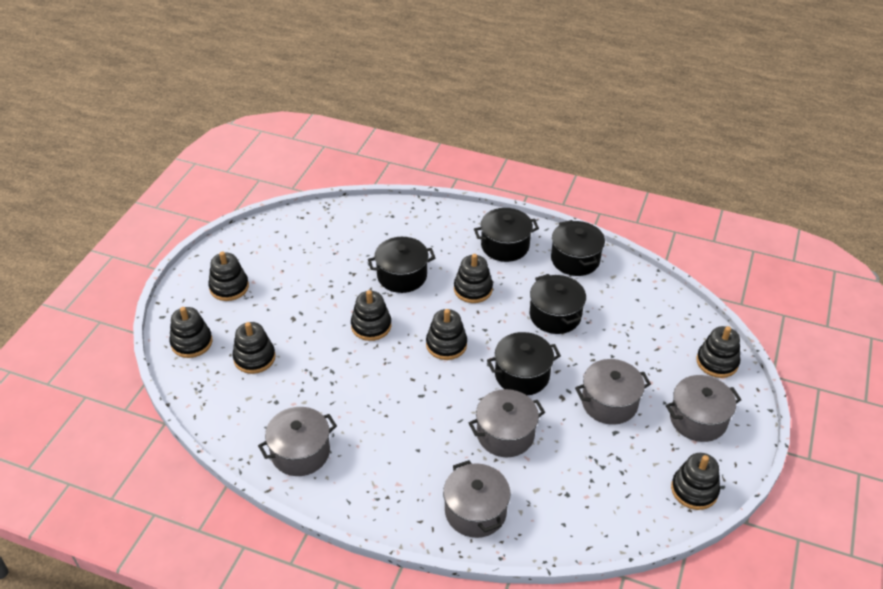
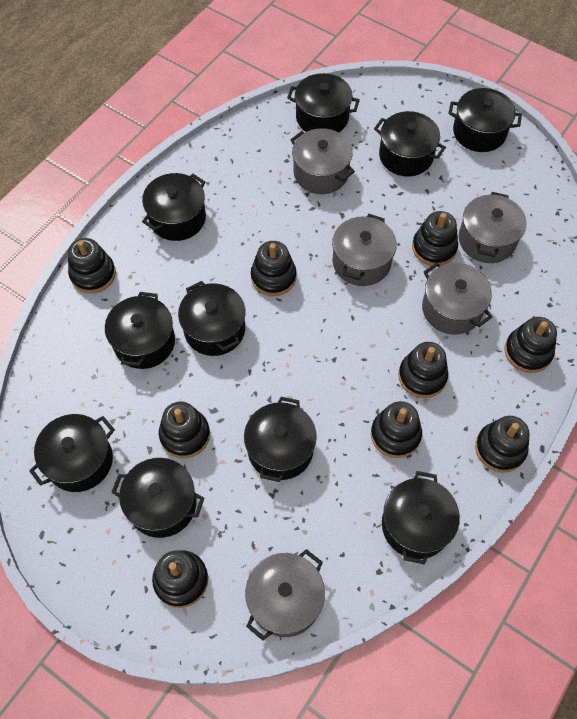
black pot: [368,237,435,293] [474,208,539,262] [487,332,561,396] [530,274,586,334] [551,220,605,276] = 5 -> [29,414,115,492] [105,292,175,369] [111,458,204,538] [142,173,206,241] [178,281,246,356] [244,397,317,482] [287,73,360,132] [374,111,446,177] [382,471,460,564] [448,88,522,152] = 10
black stacking toy: [169,307,212,358] [208,251,249,301] [232,322,276,374] [351,290,391,341] [426,309,467,360] [454,254,493,303] [671,453,720,510] [696,326,740,378] = 8 -> [68,238,116,294] [152,550,208,608] [159,402,210,458] [251,241,297,296] [371,401,422,458] [398,342,448,398] [412,211,458,266] [475,416,530,473] [504,317,557,373] = 9

